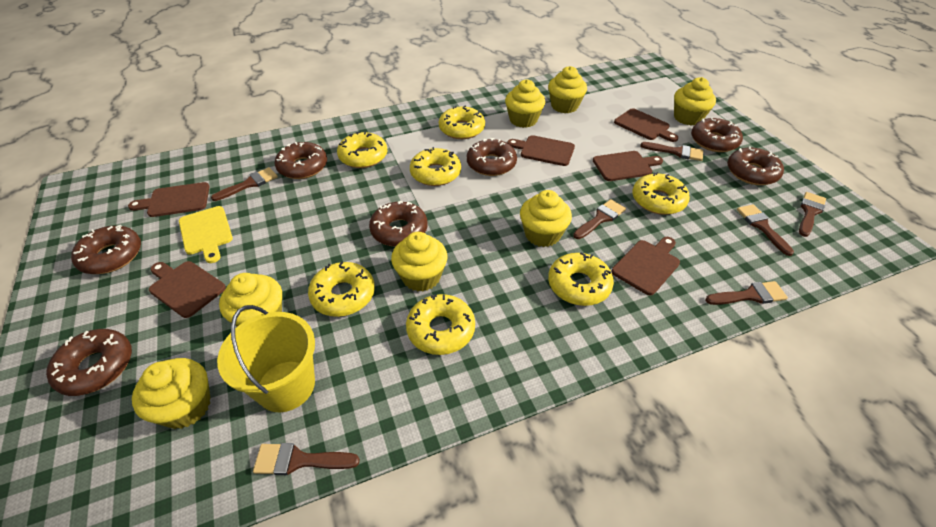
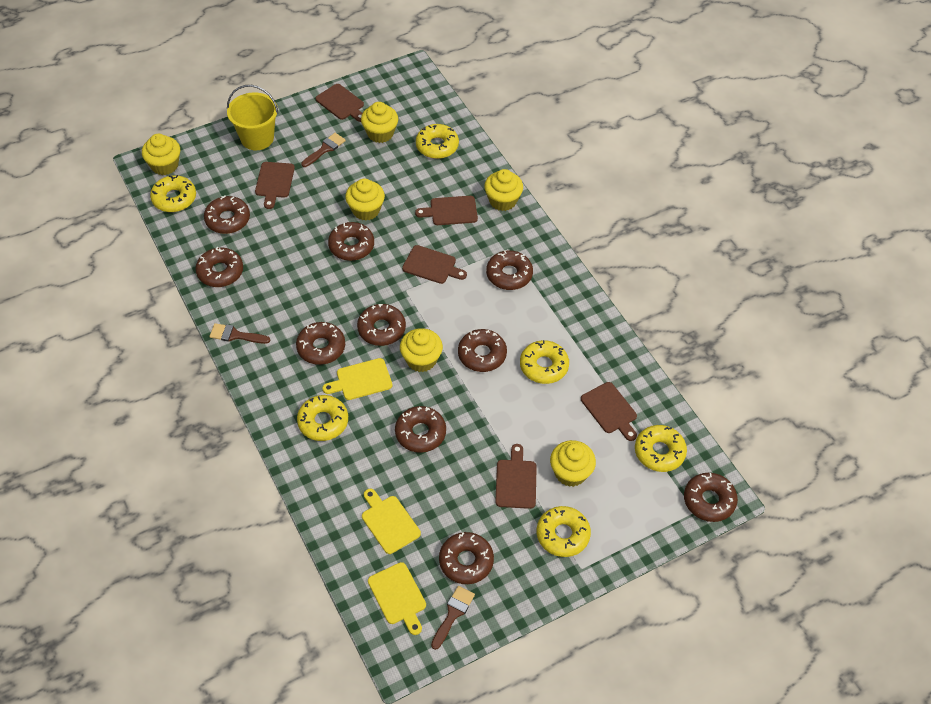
brown brush: [211,167,278,201] [253,443,360,475] [573,199,626,239] [640,142,703,161] [705,281,788,305] [737,204,794,256] [799,192,826,237] = 7 -> [210,323,270,344] [301,133,346,167] [431,586,475,650] = 3
brown donut: [46,329,132,396] [71,225,141,274] [274,142,327,179] [369,201,428,247] [467,138,517,176] [691,117,743,152] [727,146,784,185] = 7 -> [195,247,243,287] [204,195,250,234] [296,322,345,365] [328,222,374,261] [357,304,406,346] [395,406,446,453] [439,532,494,584] [458,329,507,372] [486,250,533,290] [684,473,738,522] = 10
yellow cupcake: [132,358,211,429] [219,273,282,327] [391,232,447,292] [505,79,545,128] [520,190,572,247] [548,66,587,113] [674,77,716,125] = 7 -> [142,134,180,175] [345,179,385,221] [361,102,398,143] [400,328,443,372] [484,169,523,211] [550,440,596,487] = 6
yellow cutting board: [179,206,233,263] = 1 -> [322,358,392,400] [362,489,421,554] [368,562,426,635] = 3
yellow donut: [308,262,375,317] [337,131,387,168] [406,294,475,355] [410,147,461,186] [439,106,485,139] [548,252,614,306] [632,172,690,215] = 7 -> [150,175,196,212] [297,395,348,441] [416,124,459,159] [520,340,569,384] [537,506,591,557] [635,425,687,472] = 6

